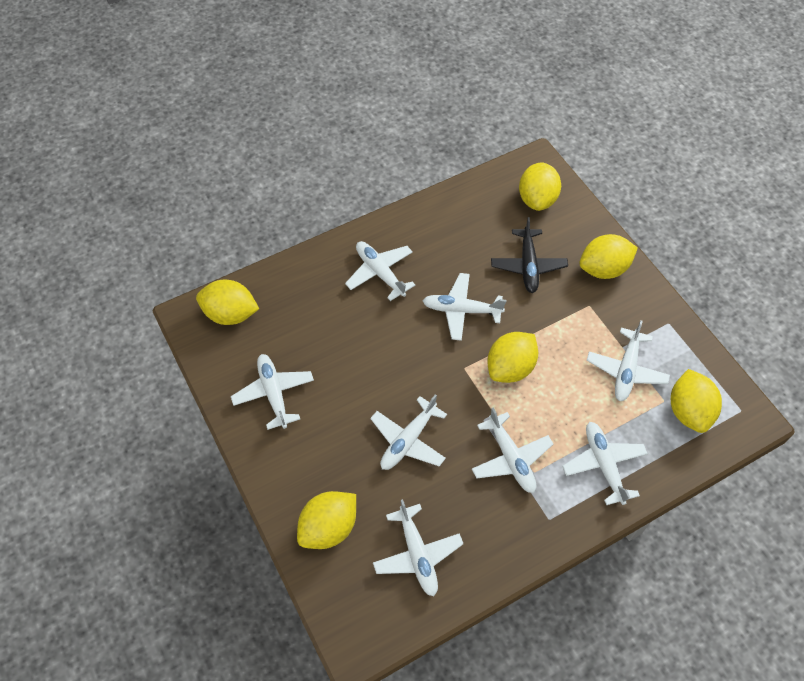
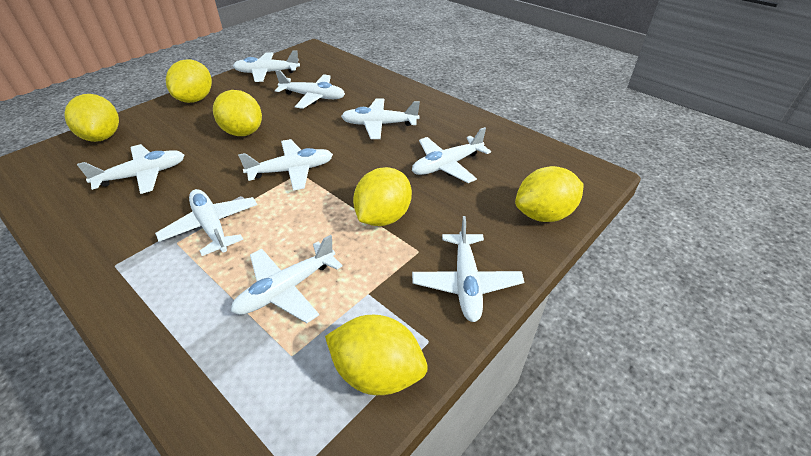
black plane: [491,217,568,293] = 1 -> none = 0
white plane: [231,354,314,430] [345,241,415,301] [370,394,447,470] [373,499,463,596] [423,273,506,341] [472,408,553,493] [562,422,648,505] [587,320,670,401] = 8 -> [77,144,184,194] [155,189,257,256] [231,235,343,323] [233,50,300,82] [238,139,333,191] [275,70,345,109] [341,99,420,139] [412,127,491,183] [412,216,524,322] = 9

